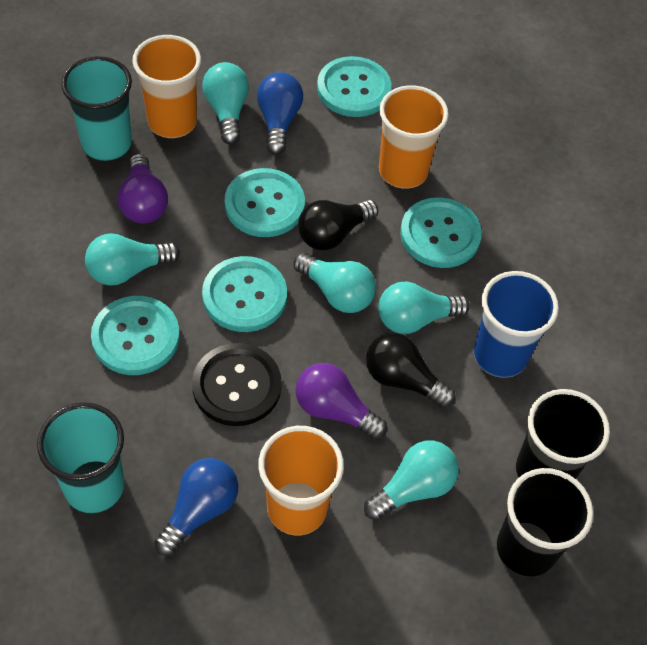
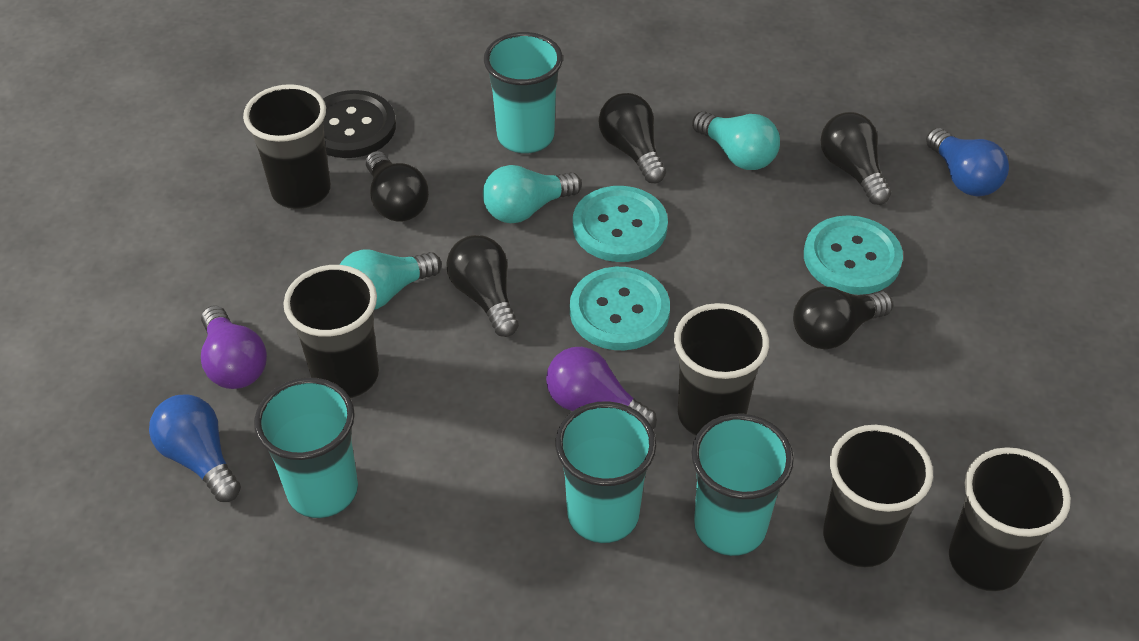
black cup: [497,468,593,577] [516,389,610,479] = 2 -> [243,84,331,209] [283,265,379,398] [674,303,769,436] [823,425,933,568] [949,447,1071,592] = 5
black light bulb: [298,200,378,250] [366,333,456,408] = 2 -> [366,151,429,222] [446,235,519,337] [599,93,666,183] [793,286,893,349] [820,112,891,205] = 5
blue cup: [474,271,559,378] = 1 -> none = 0
orange cup: [132,35,201,138] [258,426,344,535] [379,85,449,189] = 3 -> none = 0
turquoise button: [91,296,180,375] [202,256,287,332] [225,168,305,237] [317,56,391,117] [400,197,482,268] = 5 -> [570,267,670,350] [573,186,668,262] [804,215,903,295] = 3
turquoise cup: [37,402,125,514] [61,56,132,161] = 2 -> [254,378,358,518] [484,32,563,153] [555,401,656,543] [691,414,794,556] = 4
turquoise light bulb: [85,233,180,286] [202,62,249,145] [294,253,376,313] [364,440,459,521] [378,281,470,334] = 5 -> [339,250,442,310] [483,165,582,223] [692,111,780,170] = 3

